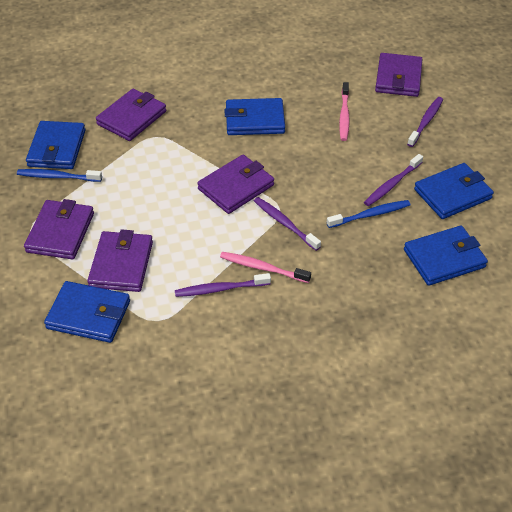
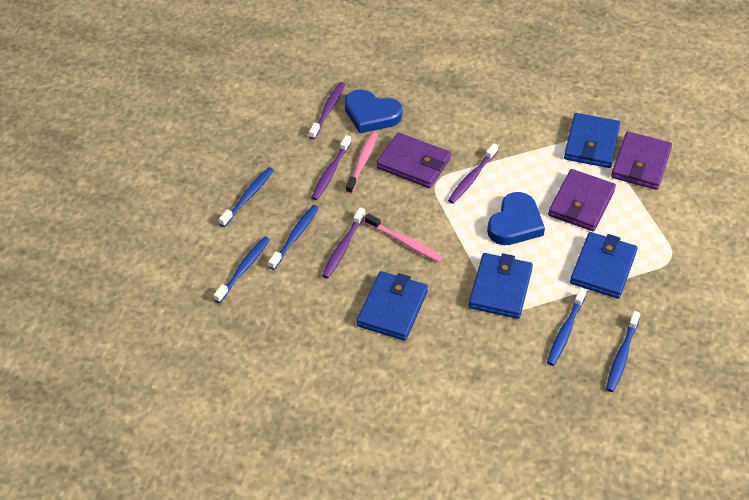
blue heart: none = 0 -> [345,89,402,133] [487,192,545,245] = 2
blue toothbrush: [17,169,102,182] [327,200,410,228] = 2 -> [214,236,270,303] [219,167,274,227] [268,205,319,270] [547,288,587,366] [606,311,640,392] = 5
blue wallet: [26,121,85,169] [44,281,130,343] [225,98,285,135] [404,226,488,286] [414,163,494,219] = 5 -> [357,271,428,341] [469,253,533,319] [564,113,620,168] [570,232,638,299] = 4
purple wallet: [24,199,94,259] [87,229,153,292] [96,89,166,141] [197,155,274,214] [375,53,422,97] = 5 -> [376,133,451,188] [548,169,616,231] [611,131,672,190] = 3

